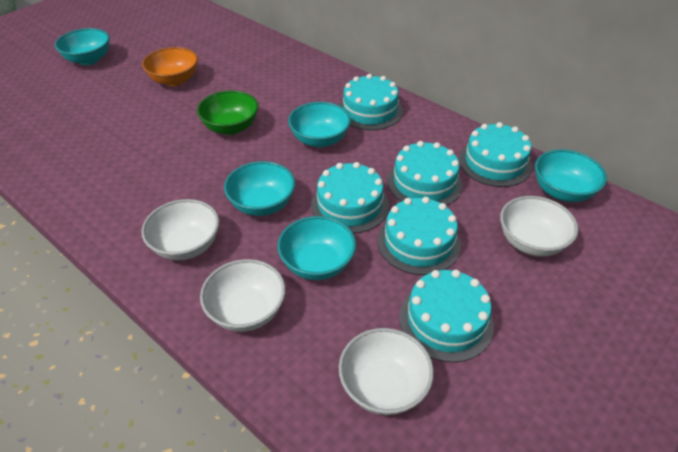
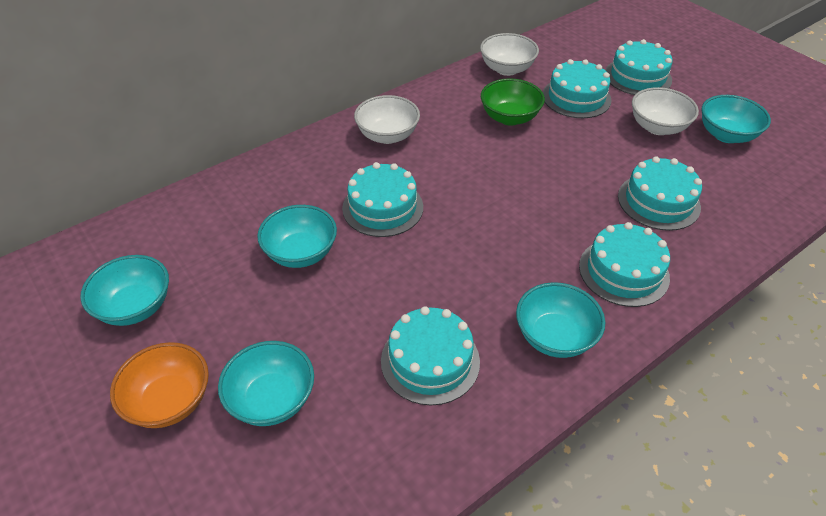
white bowl: [141,199,219,260] [200,259,286,332] [339,328,434,415] [500,196,578,256] = 4 -> [354,95,420,144] [480,33,539,76] [632,87,699,135] = 3

